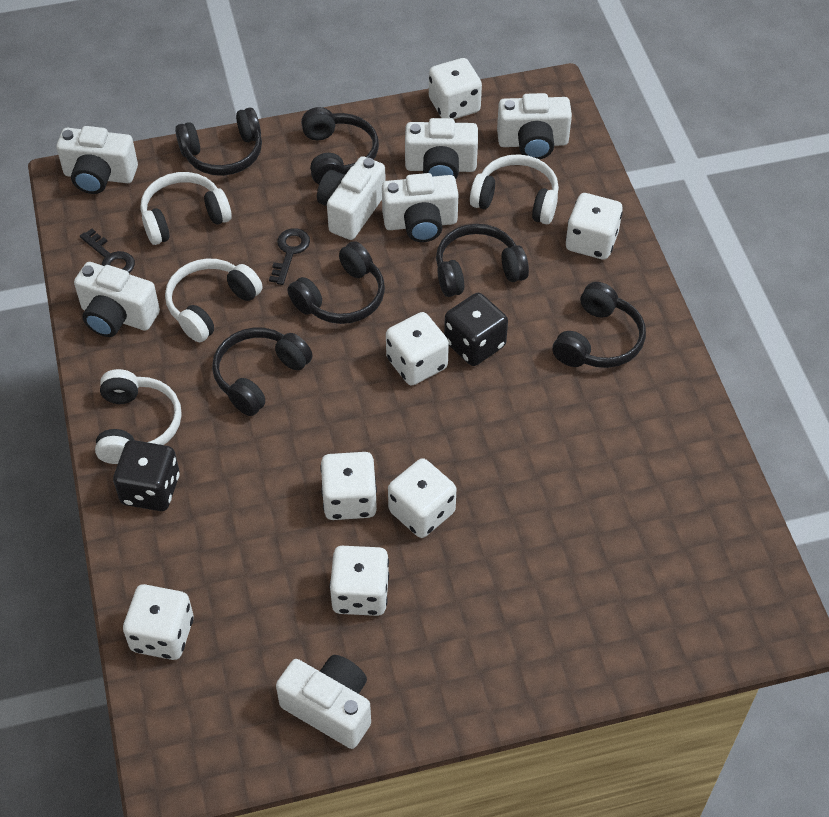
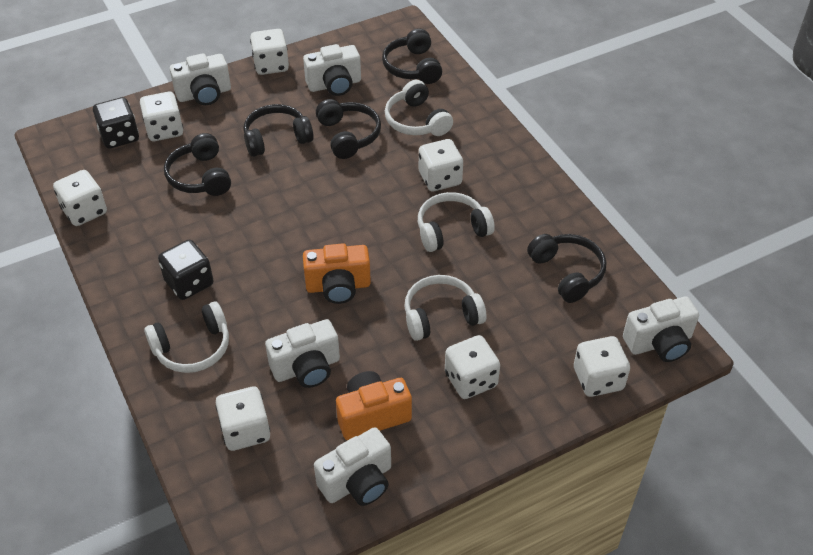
black headphones: [175,108,262,176] [212,328,312,416] [288,241,385,324] [301,107,379,184] [436,224,529,297] [552,282,646,368] = 6 -> [164,133,231,196] [243,104,314,157] [316,99,381,159] [382,29,442,84] [527,234,606,303] = 5
black key: [80,229,135,273] [269,228,310,285] = 2 -> none = 0
orange camera: none = 0 -> [303,243,371,304] [336,371,412,440] = 2
white camera: [56,126,138,194] [74,262,160,337] [276,655,371,749] [317,156,386,240] [382,173,458,242] [405,118,478,179] [497,93,572,160] = 7 -> [170,53,231,105] [265,319,340,388] [303,44,361,96] [314,427,391,506] [623,296,699,362] = 5

